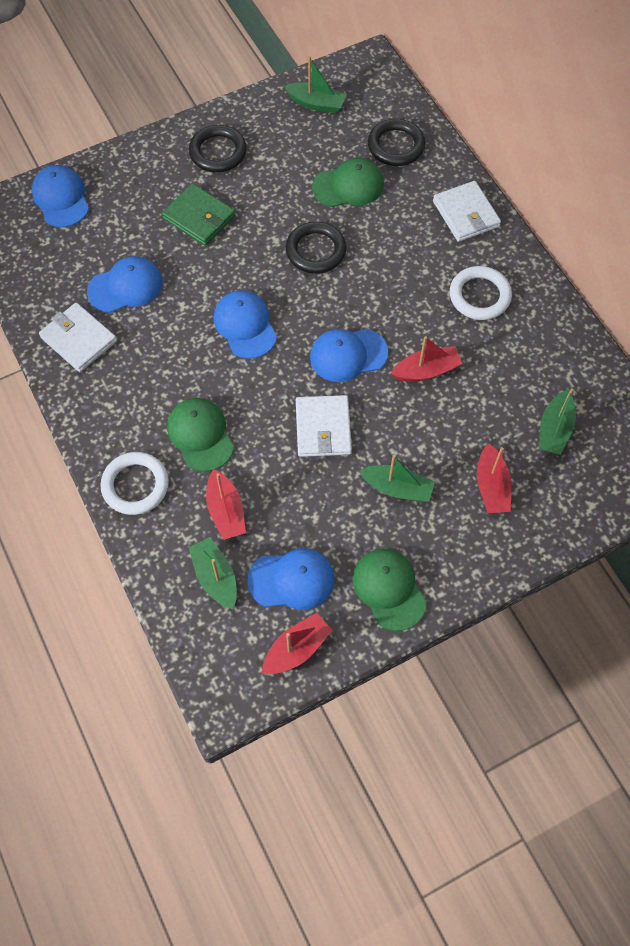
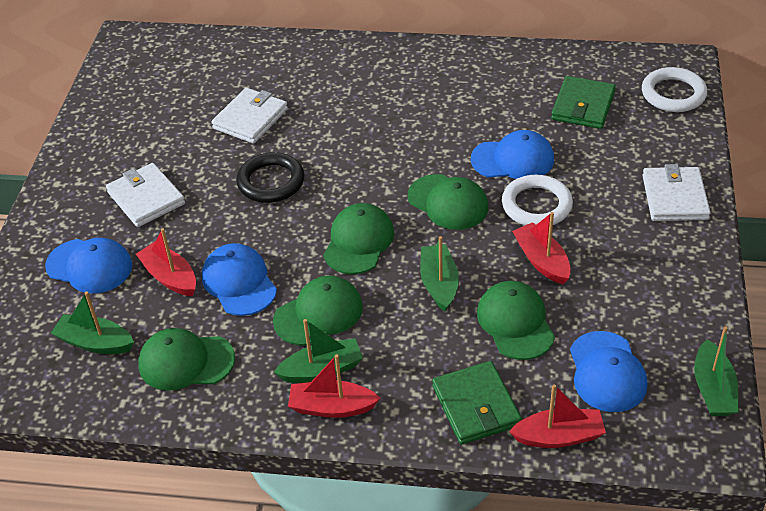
black ring: [189,125,247,173] [286,222,346,274] [368,119,425,166] = 3 -> [236,152,305,203] = 1
blue cap: [32,165,89,227] [87,256,163,313] [214,290,277,359] [247,548,335,610] [310,329,388,382] = 5 -> [45,238,132,293] [202,243,277,316] [471,130,554,179] [570,331,648,412] = 4
green cap: [167,398,234,472] [312,158,384,207] [352,549,427,631] = 3 -> [138,328,235,391] [273,276,363,345] [323,203,394,274] [408,174,488,230] [477,281,555,360] = 5
green wallet: [162,184,235,246] = 1 -> [432,361,522,444] [551,76,616,129] = 2

